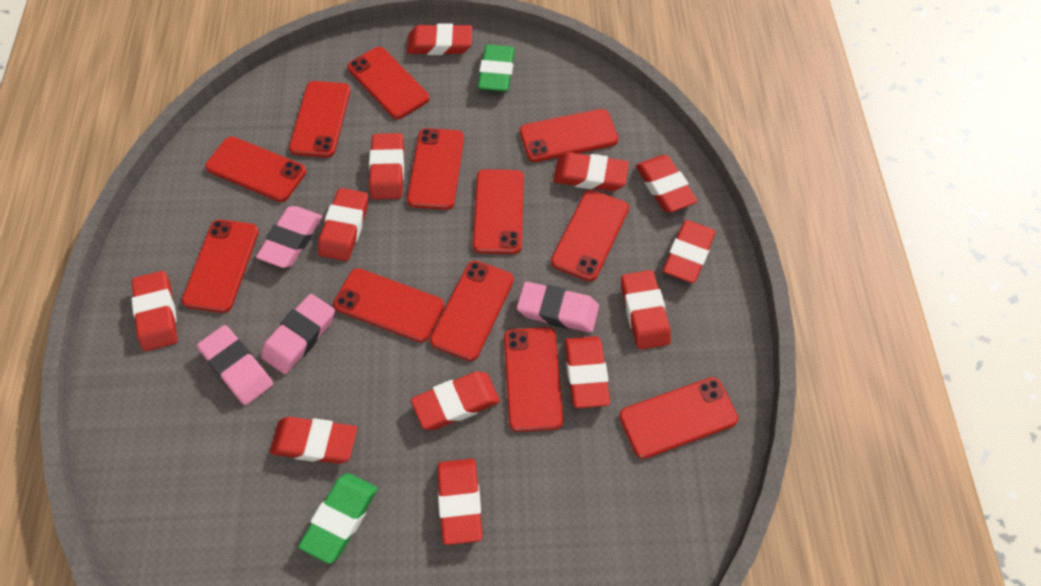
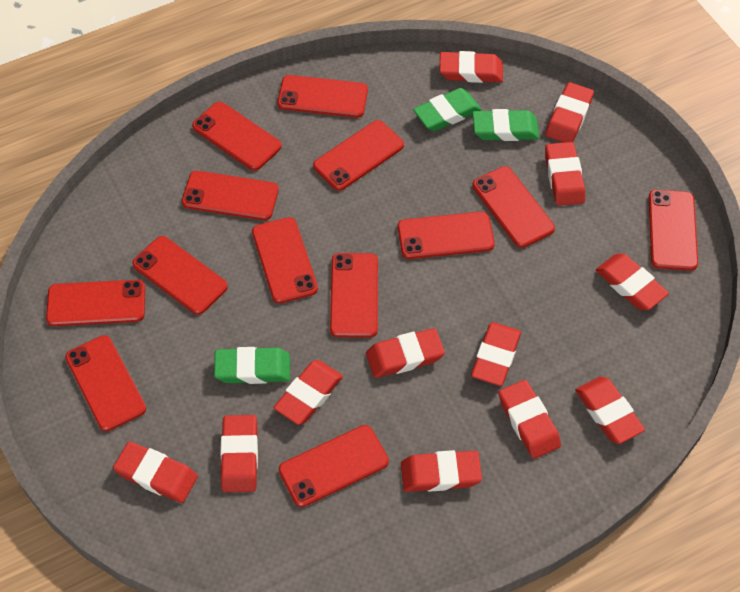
green eraser: [298,473,378,564] [478,45,515,92] = 2 -> [214,347,290,384] [413,88,481,131] [472,109,539,141] = 3
pink eraser: [197,325,273,405] [256,206,322,268] [261,294,335,374] [517,282,599,333] = 4 -> none = 0
red phone: [182,219,259,313] [205,136,306,202] [289,81,351,158] [333,268,444,342] [347,47,430,119] [407,128,464,210] [430,260,514,361] [473,169,524,254] [504,327,563,432] [520,109,618,162] [551,190,629,281] [619,377,738,459] = 12 -> [46,280,145,326] [65,335,146,431] [132,236,228,315] [182,171,279,220] [192,102,282,171] [252,217,318,304] [277,75,368,118] [279,425,389,507] [313,120,404,191] [330,253,378,338] [397,212,495,259] [472,166,555,248] [649,190,698,271] = 13

